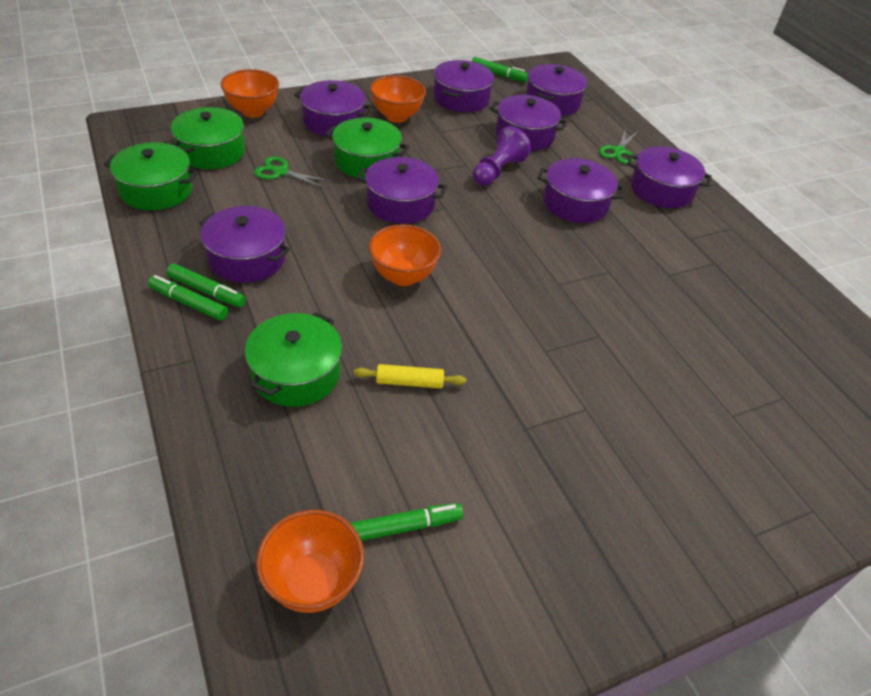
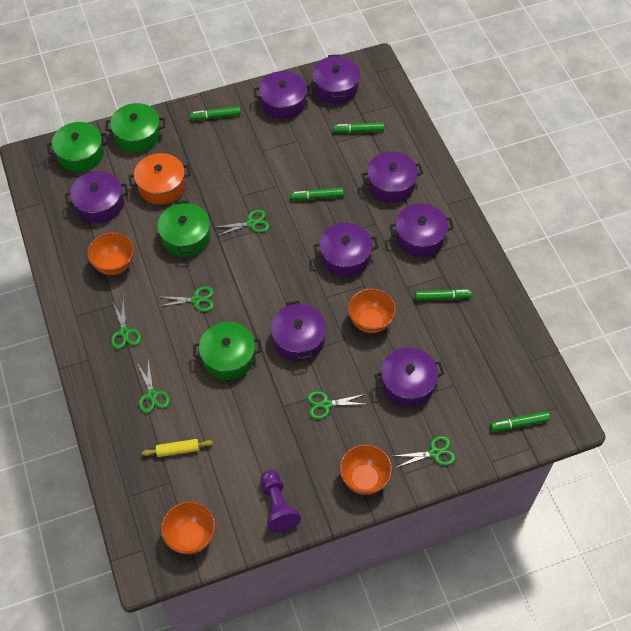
green marker: [148,275,228,321] [167,264,246,307] [350,503,463,541] [472,57,528,82] = 4 -> [190,106,241,120] [291,188,344,200] [333,122,384,133] [415,289,472,301] [490,411,550,431] = 5
green scissors: [254,156,330,188] [599,129,637,164] = 2 -> [111,298,141,349] [137,360,170,413] [157,286,214,312] [217,209,270,236] [307,391,365,419] [395,436,456,467] = 6
orange pot: none = 0 -> [128,153,191,205] = 1

